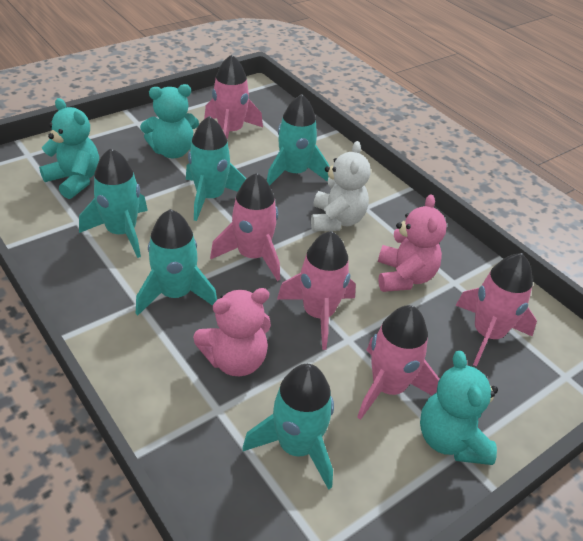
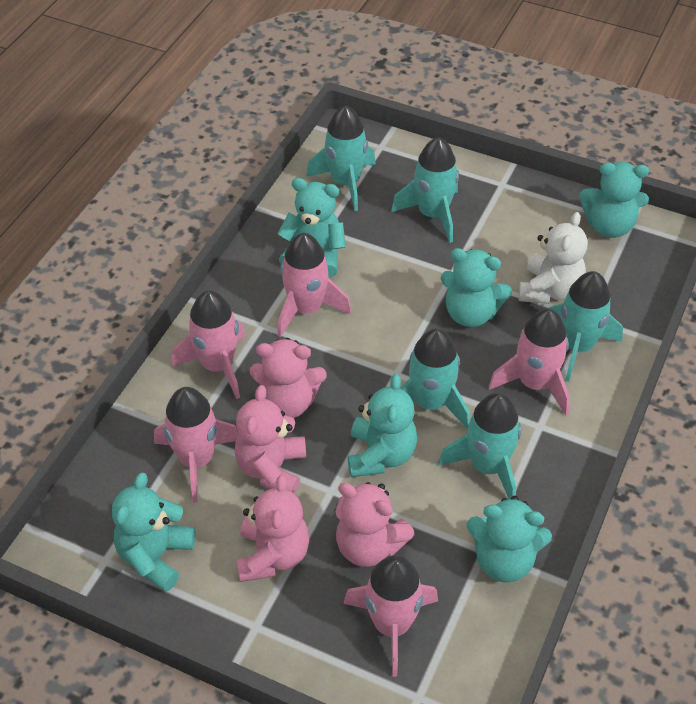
pink teddy bear: [193,288,271,376] [378,194,447,292] = 2 -> [235,385,306,494] [236,475,309,582] [250,338,327,418] [336,482,415,567] = 4
turquoise teddy bear: [39,98,99,199] [140,84,199,158] [420,351,498,465] = 3 -> [112,472,195,592] [277,178,346,278] [348,374,417,477] [441,248,512,327] [466,496,552,582] [580,162,649,238] = 6

